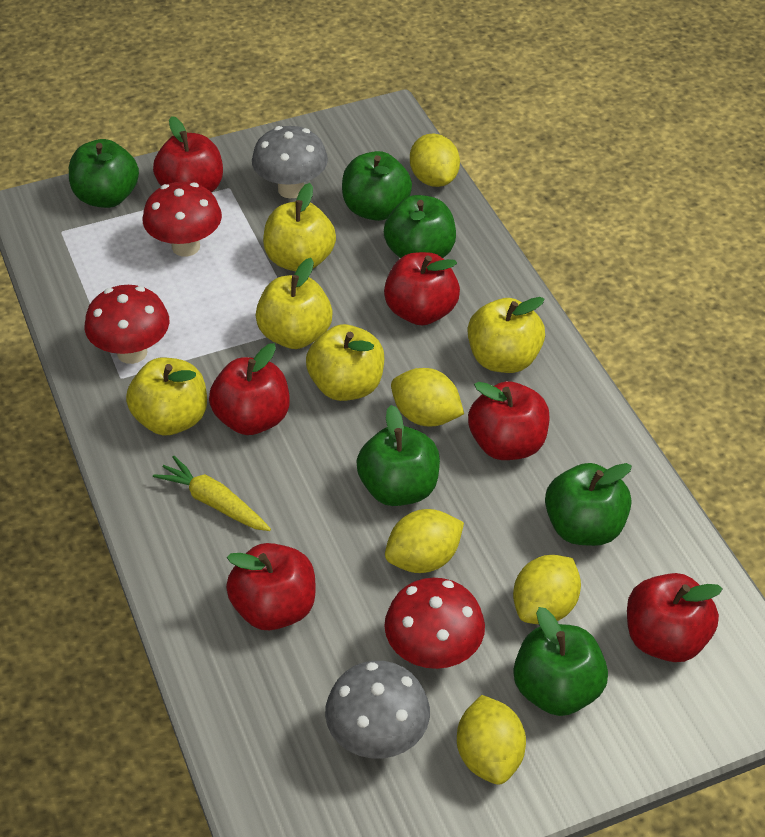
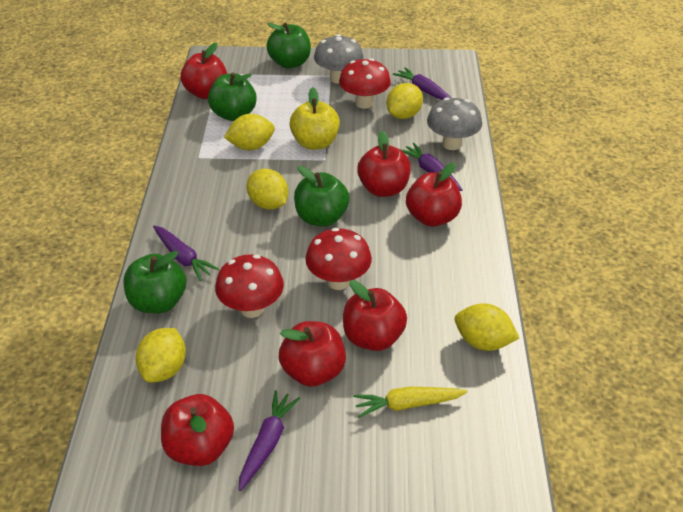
green apple: [69,139,139,208] [342,151,412,221] [356,405,440,506] [384,195,456,258] [513,607,608,716] [545,463,632,546] = 6 -> [124,251,186,313] [208,72,257,121] [266,22,311,68] [294,166,350,227] = 4
purple carrot: none = 0 -> [153,226,219,281] [239,390,300,491] [393,67,451,100] [400,143,462,191] = 4
yellow apple: [126,358,207,435] [256,258,333,349] [263,183,336,271] [306,324,384,401] [468,297,545,373] = 5 -> [290,87,340,150] = 1

